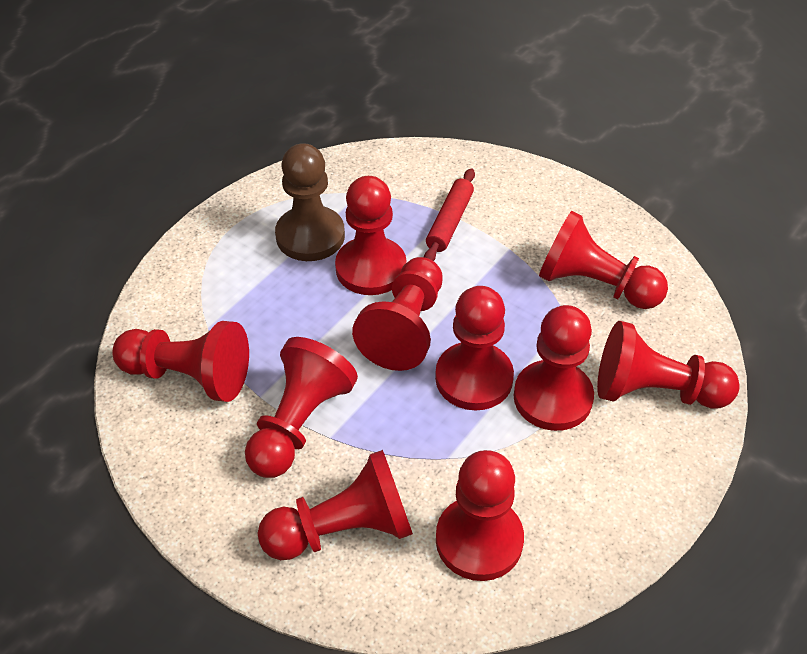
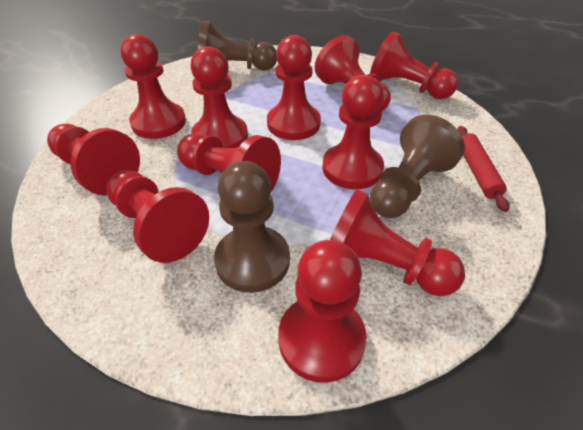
brown pawn: [275,143,345,261] = 1 -> [198,20,277,71] [214,161,290,293] [370,115,465,218] = 3
red pawn: [113,321,249,402] [245,337,358,478] [258,450,413,560] [335,176,407,295] [352,257,443,371] [435,286,514,410] [436,450,524,581] [514,305,594,431] [539,211,668,309] [597,321,740,409] = 10 -> [47,124,140,195] [106,170,209,263] [121,34,186,139] [177,133,281,192] [190,46,248,148] [267,35,321,140] [278,240,367,383] [315,35,391,111] [322,75,384,189] [330,189,465,296] [370,31,458,99] = 11

